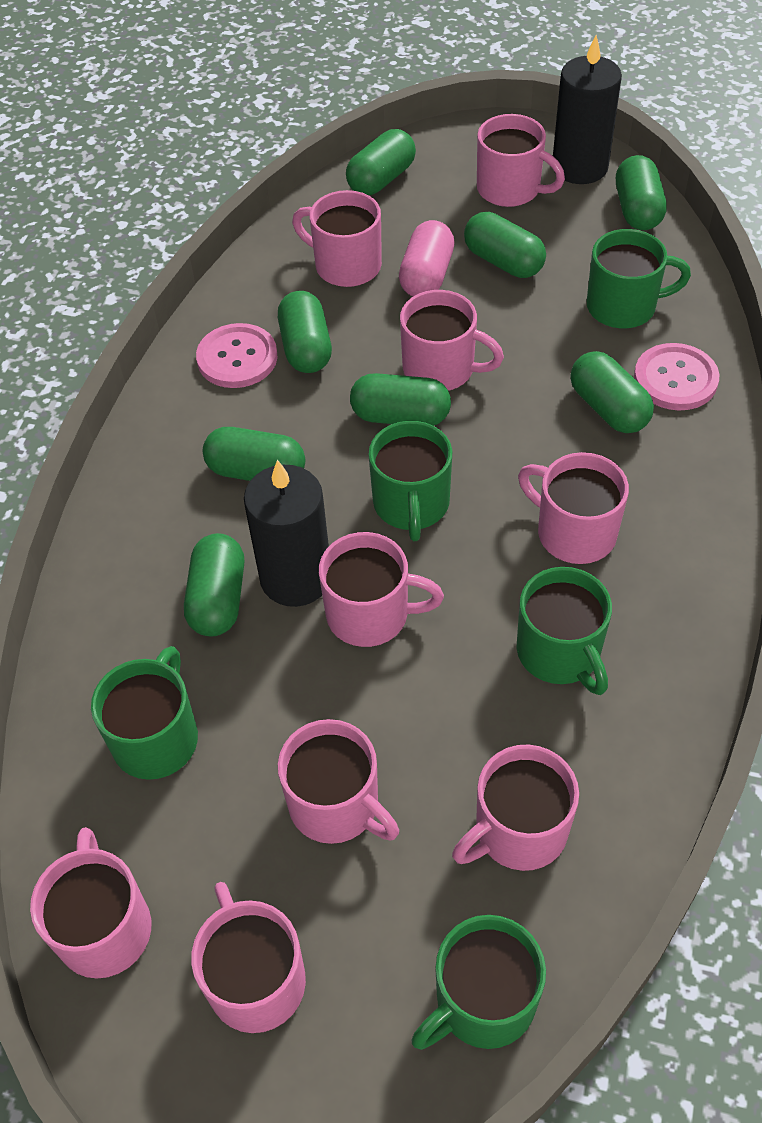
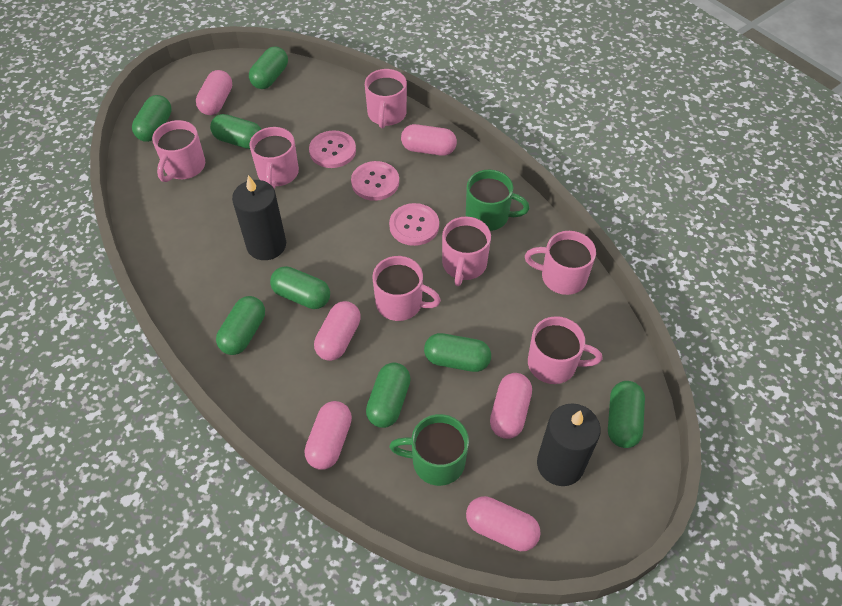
green mug: [91,646,198,780] [369,421,452,541] [412,915,546,1050] [517,567,612,695] [587,229,691,328] = 5 -> [389,414,469,486] [466,170,529,231] = 2
pink button: [196,323,277,388] [634,343,719,410] = 2 -> [309,130,356,168] [351,161,399,201] [389,203,439,246] = 3
pink capsule: [399,220,454,296] = 1 -> [196,70,232,115] [304,401,352,470] [314,301,361,361] [401,124,457,156] [466,496,541,551] [490,373,532,439] = 6
pink mug: [30,827,151,978] [191,882,306,1033] [278,719,399,844] [292,190,382,287] [319,532,444,647] [400,290,504,391] [452,744,579,871] [477,114,565,207] [518,452,629,564] = 9 -> [152,120,205,182] [250,127,299,189] [365,69,407,128] [373,256,441,321] [442,217,491,286] [525,231,596,295] [528,316,602,384] = 7

